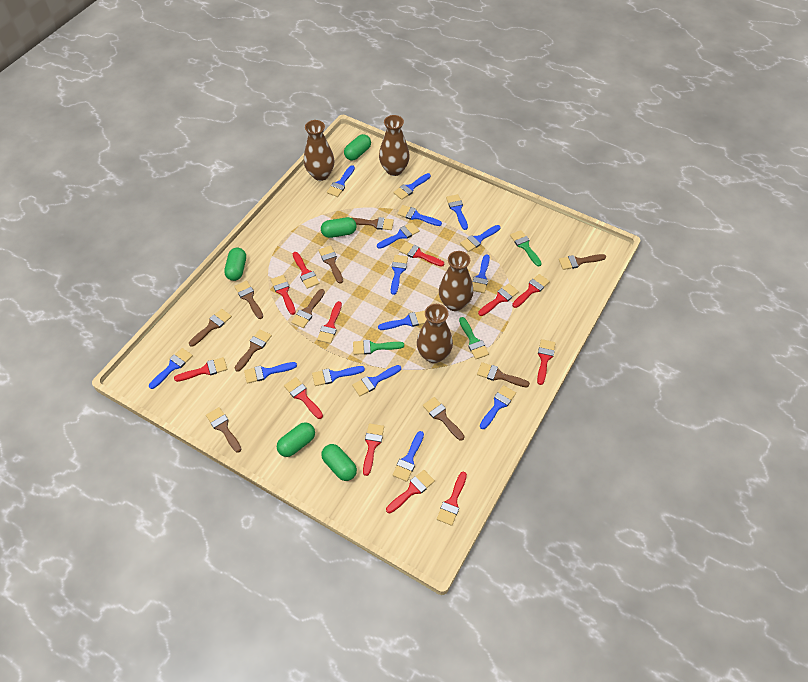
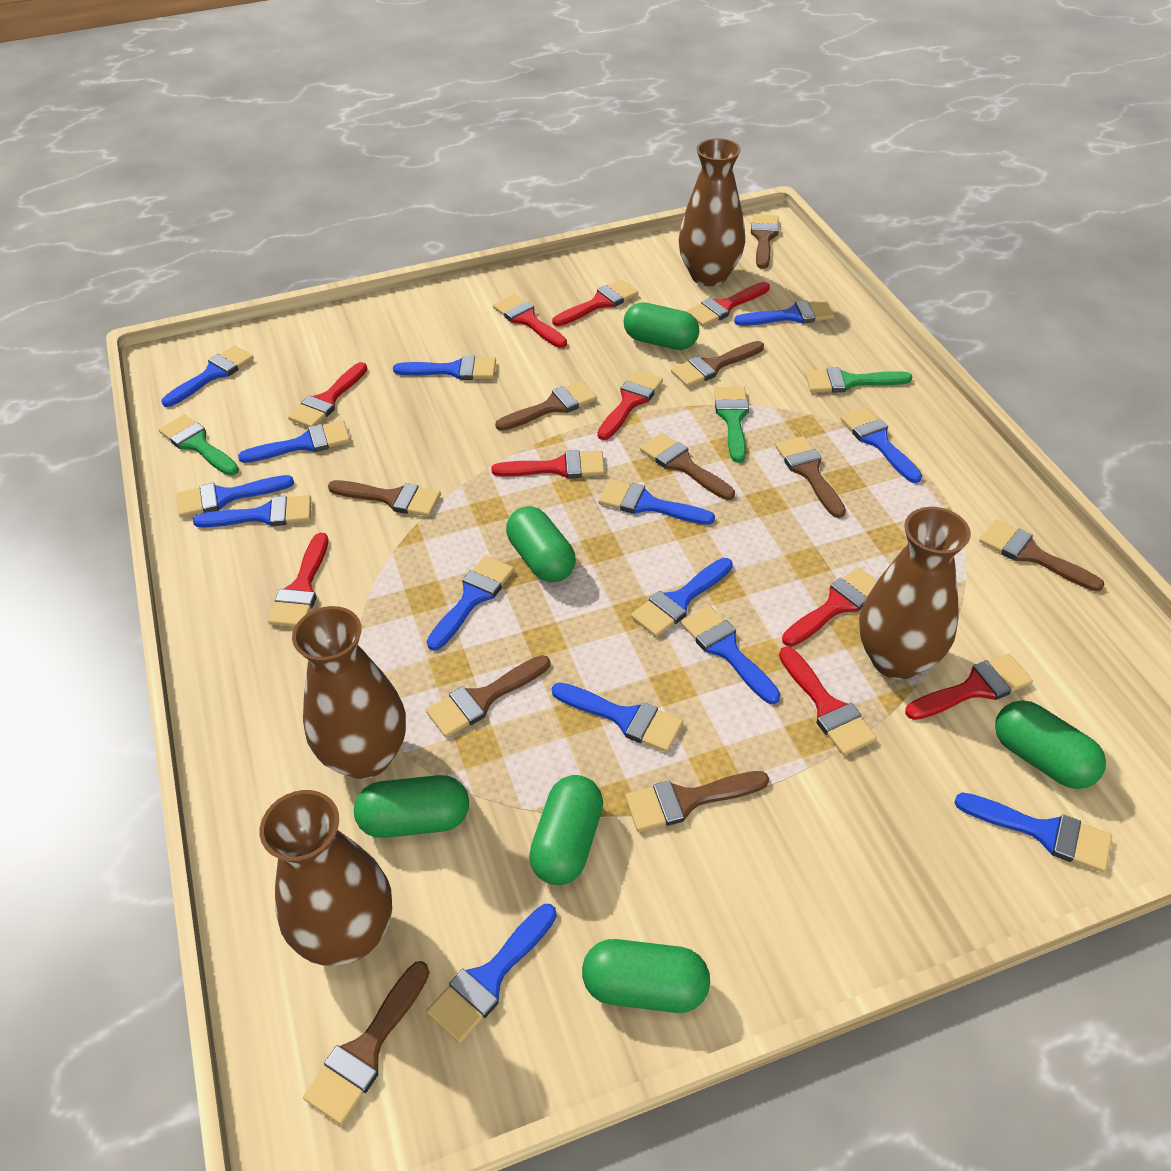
blue brush: [149,348,193,389] [244,362,297,384] [312,366,365,386] [327,165,355,197] [352,365,401,396] [377,223,420,249] [378,311,427,330] [391,255,408,295] [392,431,424,482] [393,173,431,200] [397,205,442,226] [446,194,468,230] [460,225,500,252] [473,254,490,293] [480,385,516,429] = 15 -> [162,345,254,407] [177,475,294,517] [193,495,311,527] [238,420,351,463] [393,356,496,380] [426,904,557,1043] [427,556,514,651] [552,682,683,752] [598,479,715,525] [631,558,733,637] [681,605,781,704] [734,300,834,326] [840,407,922,483] [954,793,1112,872] = 14
green capsule: [224,248,246,281] [277,422,315,457] [321,217,356,238] [321,444,357,481] [344,134,371,161] = 5 -> [354,775,469,838] [506,506,576,583] [529,775,603,885] [582,939,710,1013] [624,302,699,350] [995,700,1106,789] = 6
red brush: [174,357,227,382] [271,275,296,315] [284,377,323,419] [293,252,320,289] [317,301,342,344] [363,423,384,476] [386,470,435,513] [399,242,444,267] [437,472,467,526] [478,283,519,316] [512,274,550,308] [537,339,555,385] = 12 -> [268,533,328,627] [288,362,368,427] [491,450,605,478] [493,294,567,348] [552,280,639,326] [597,370,663,440] [686,282,770,327] [779,647,877,756] [782,567,877,647] [905,654,1033,720] = 10

